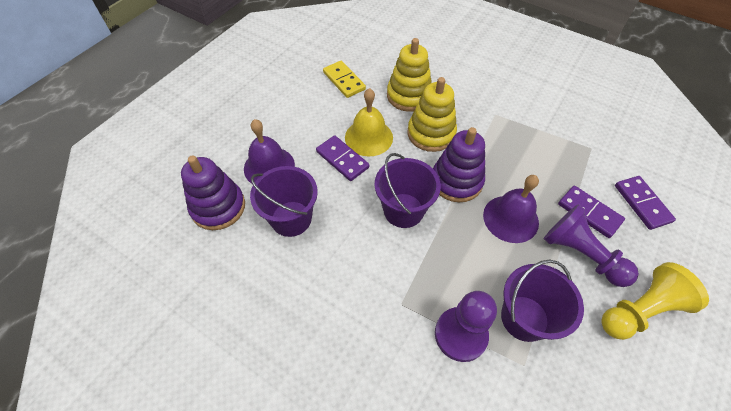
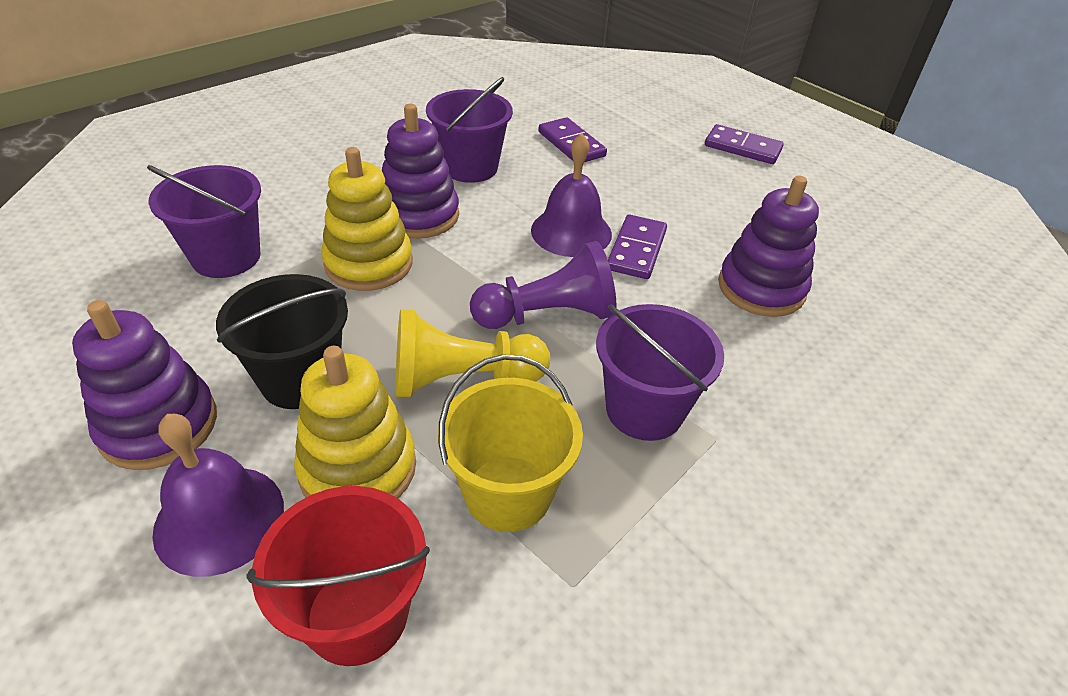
black bucket: none = 0 -> [216,274,348,409] = 1
purple pawn: [435,291,497,362] [544,204,639,287] = 2 -> [470,241,616,329] = 1
purple stacking toy: [181,156,245,230] [433,127,485,202] = 2 -> [72,300,217,470] [382,104,459,239] [718,176,819,317] = 3
red bucket: none = 0 -> [246,486,430,666] = 1
yellow bell: [345,88,393,156] = 1 -> none = 0
yellow bucket: none = 0 -> [438,354,583,532] = 1
yellow domino: [323,61,366,98] = 1 -> none = 0

